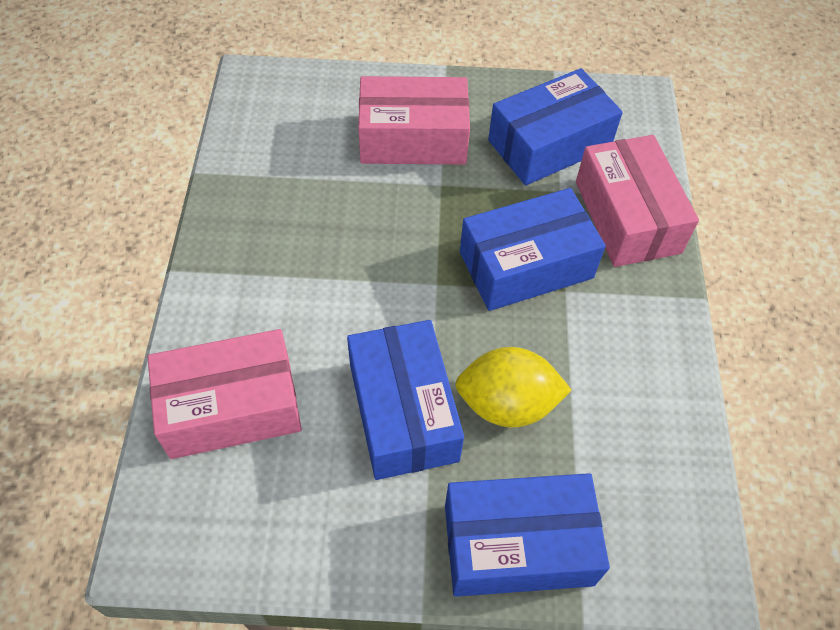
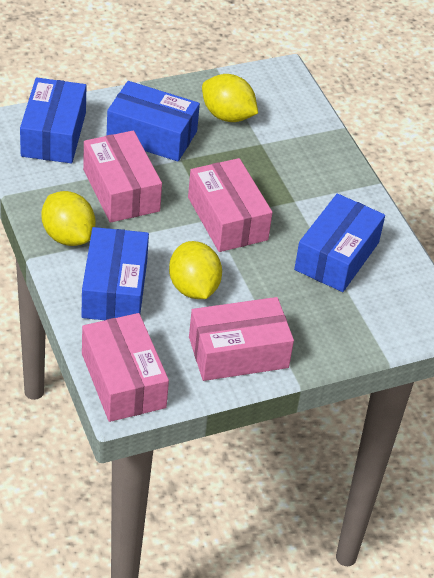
pink box: [148,329,302,459] [358,76,470,164] [576,135,699,267] = 3 -> [82,313,169,422] [83,131,162,223] [188,158,273,252] [189,297,294,381] = 4
yellow lemon: [455,347,572,427] = 1 -> [41,191,95,246] [169,241,222,299] [202,74,258,122] = 3

